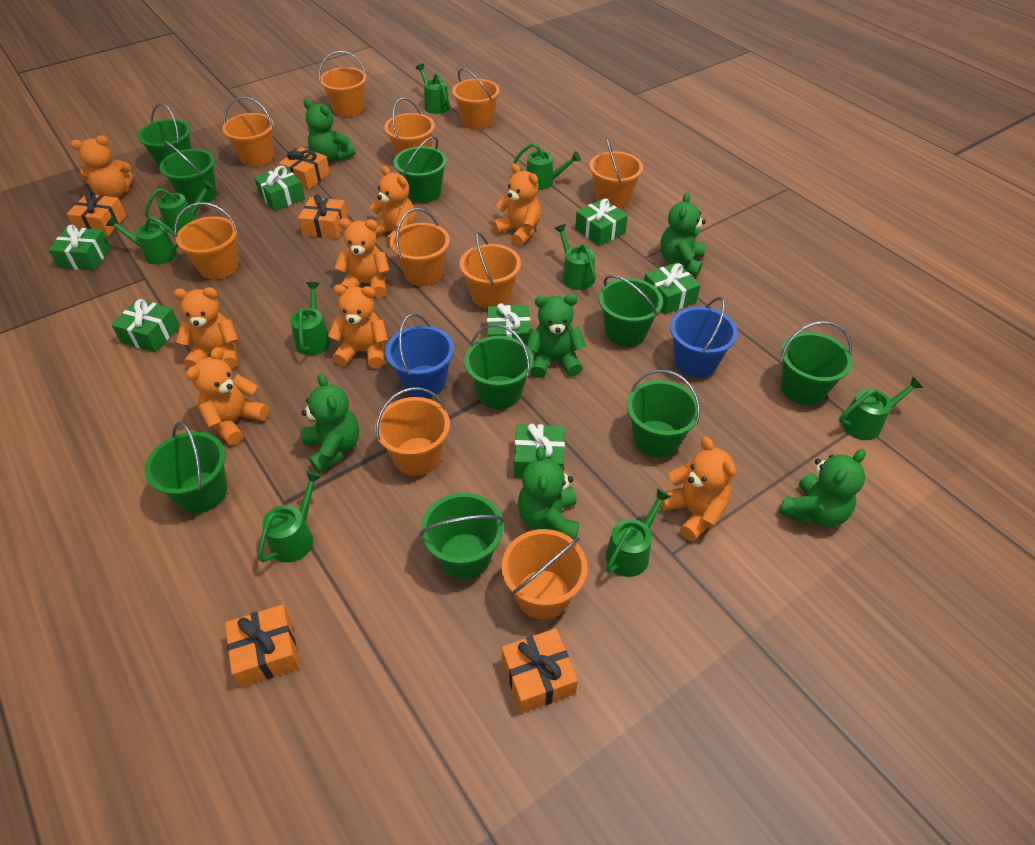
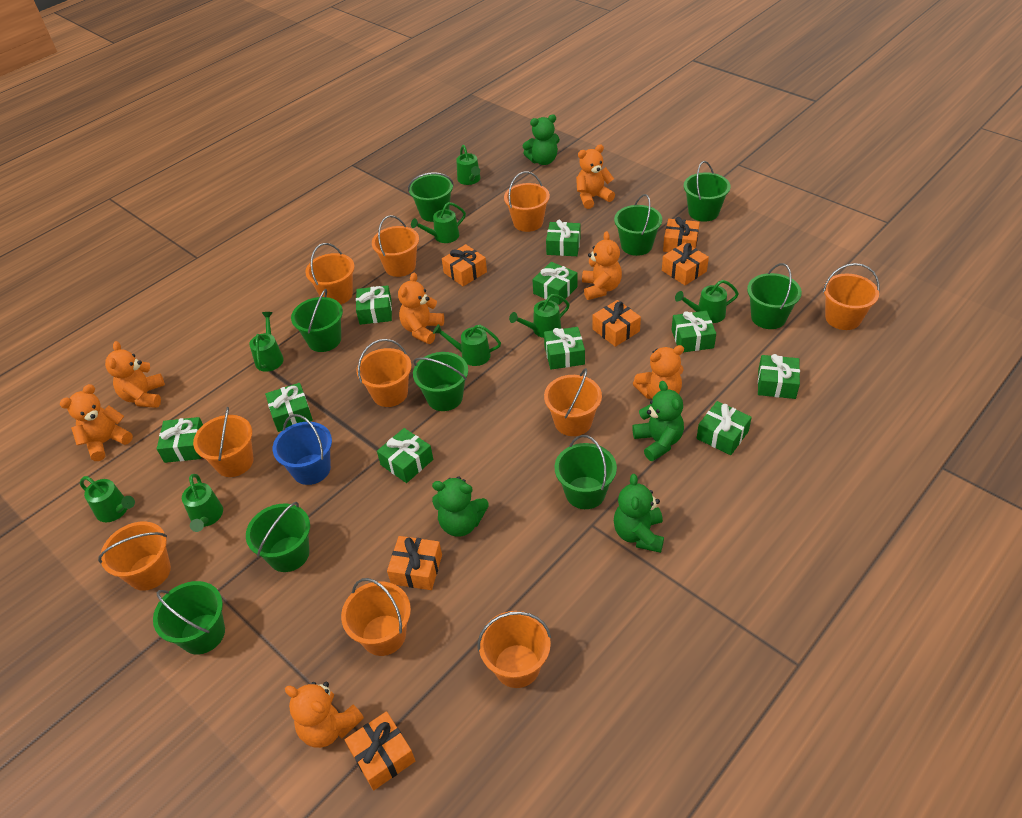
blue bucket: [386,314,454,398] [670,297,738,377] = 2 -> [273,414,332,485] = 1
green gift: [49,225,111,270] [111,299,180,353] [254,166,305,211] [487,303,530,345] [514,424,565,479] [575,199,628,246] [644,262,700,315] = 7 -> [157,417,203,463] [265,383,313,432] [356,285,392,325] [377,428,433,483] [532,262,577,305] [544,327,585,370] [546,220,581,256] [671,311,716,352] [697,401,752,455] [758,354,800,399] = 10
green teddy bear: [301,374,359,473] [303,99,355,162] [518,446,579,540] [527,294,586,378] [660,192,706,276] [779,449,866,527] = 6 -> [432,477,489,537] [522,115,560,165] [614,474,664,553] [632,381,684,461] = 4
green watering can: [106,216,179,265] [145,180,214,233] [258,471,322,563] [290,282,331,355] [416,64,450,114] [514,143,581,190] [554,224,596,290] [605,488,671,577] [839,376,923,440] = 9 -> [80,476,135,522] [182,474,223,532] [249,312,284,372] [411,202,466,243] [433,324,501,366] [456,145,480,185] [509,294,570,338] [675,280,739,323] = 8
orange gift: [67,191,126,236] [225,604,300,687] [279,147,330,190] [298,194,348,239] [501,628,578,713] = 5 -> [345,711,415,791] [387,536,442,590] [442,244,487,286] [592,300,641,347] [662,243,709,285] [663,217,700,252] = 6
orange teddy bear: [71,135,133,198] [173,287,239,369] [186,347,269,445] [328,284,388,368] [334,218,390,298] [370,166,416,248] [492,163,541,247] [661,437,736,541] = 8 -> [60,384,133,461] [105,341,165,408] [285,682,364,748] [398,273,444,344] [576,144,615,209] [582,231,622,300] [633,345,684,399] = 7

